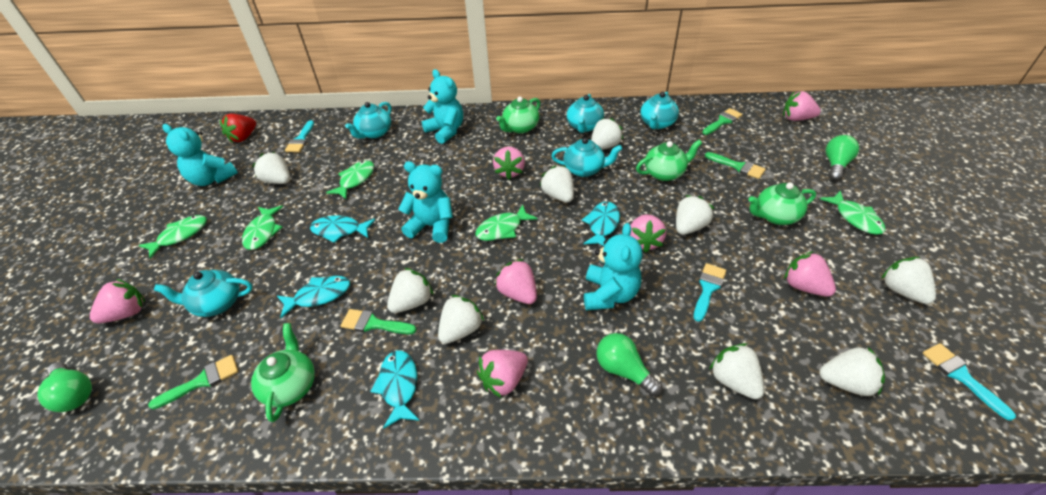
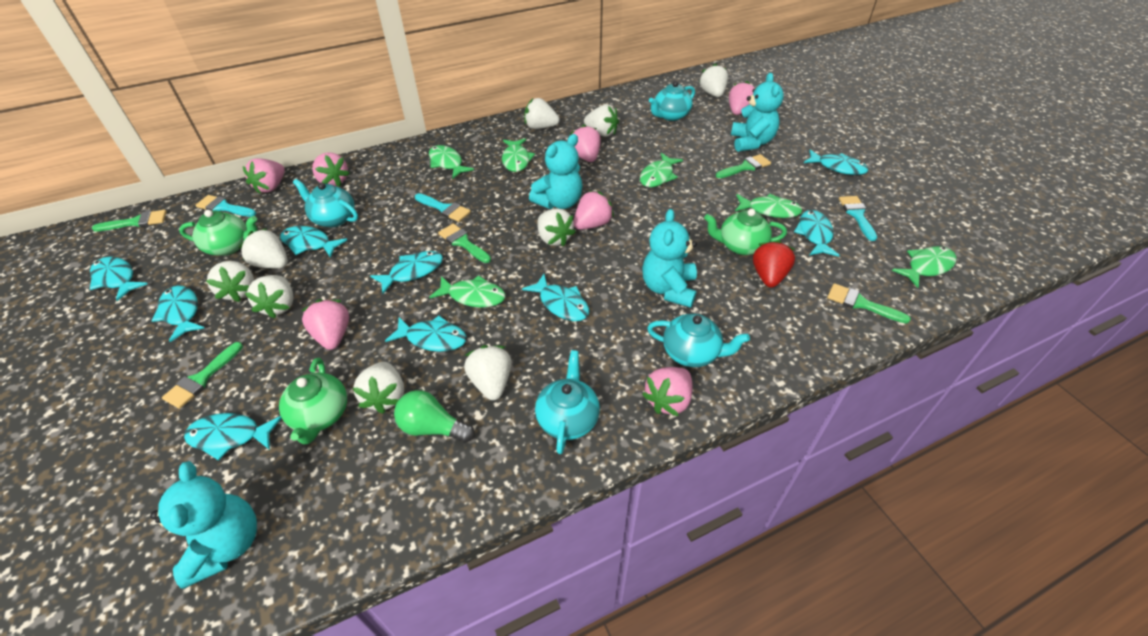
green brush: [148,355,238,409] [341,309,417,334] [702,108,743,135] [705,152,766,179] = 4 -> [92,210,167,232] [162,342,243,409] [438,224,491,263] [716,154,771,178] [827,283,911,323] = 5
green fish: [139,215,207,259] [242,206,283,250] [326,160,374,199] [475,204,538,241] [820,191,885,235] = 5 -> [429,145,474,179] [429,275,506,308] [502,138,535,172] [640,153,683,187] [735,194,803,218] [892,246,956,288] = 6
green light bulb: [37,362,92,412] [596,333,662,397] [826,135,859,181] = 3 -> [394,390,475,443] = 1
green teapot: [251,323,315,422] [496,97,540,134] [636,140,702,181] [749,182,816,225] = 4 -> [179,210,258,256] [279,358,347,444] [704,209,787,255] = 3
turquoise fish: [277,276,350,318] [310,215,375,243] [370,351,420,429] [582,202,620,246] = 4 -> [90,256,148,301] [152,286,204,342] [184,413,282,461] [280,226,347,258] [370,251,443,294] [385,316,467,352] [522,274,589,321] [794,210,840,257] [804,149,868,175] = 9
turquoise teapot: [154,270,253,317] [345,102,391,139] [551,138,622,177] [567,94,604,133] [640,92,679,129] = 5 -> [293,179,358,227] [535,350,600,454] [647,314,750,367] [649,81,695,121] = 4

